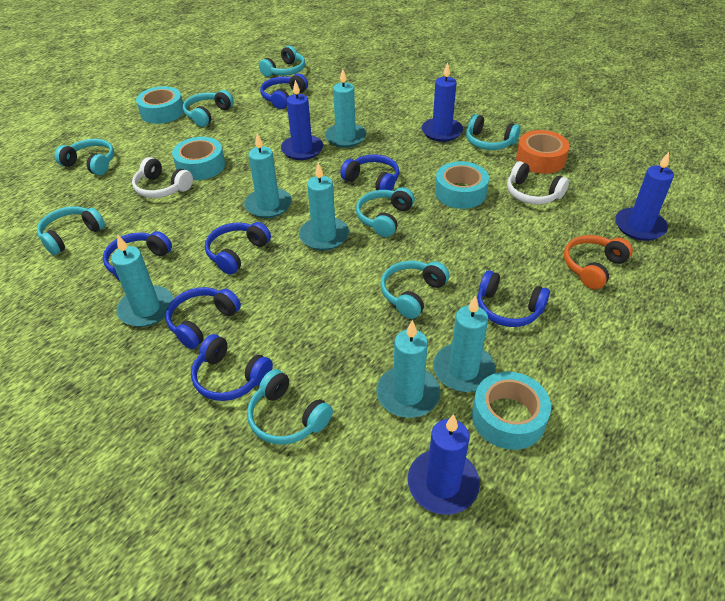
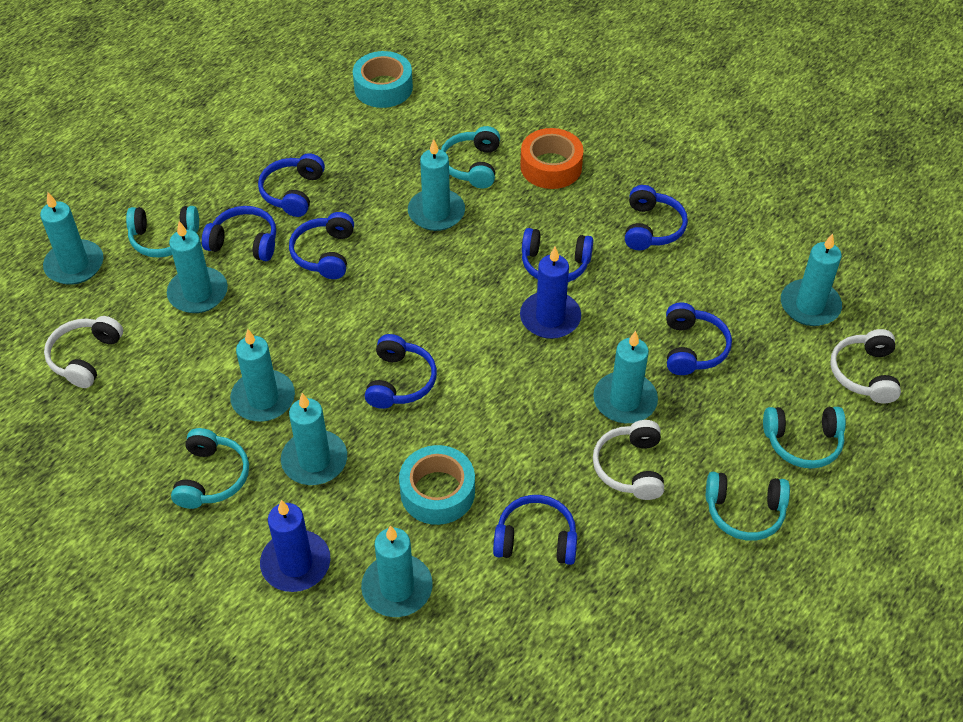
blue candle: [281,80,323,160] [408,414,480,515] [422,62,463,142] [615,152,674,241] = 4 -> [260,500,330,592] [520,246,581,339] = 2
blue headphones: [103,231,172,281] [166,287,241,349] [191,334,273,401] [205,222,271,275] [260,74,308,109] [340,154,399,190] [477,270,550,327] = 7 -> [202,206,276,261] [258,153,325,217] [289,212,354,279] [365,334,437,409] [493,495,577,565] [522,228,593,282] [625,185,688,250] [666,302,732,375] = 8
orange headphones: [564,235,633,290] = 1 -> none = 0
turquoise candle: [111,235,174,327] [244,133,292,218] [299,162,349,251] [325,69,367,148] [376,320,441,418] [433,295,496,392] = 6 -> [40,193,103,285] [167,221,228,313] [230,329,295,422] [281,393,347,485] [361,525,433,617] [408,139,465,231] [593,331,658,423] [781,233,842,326] = 8
turquoise headphones: [37,206,105,255] [55,139,114,175] [183,90,234,127] [247,369,333,445] [259,46,305,77] [356,187,415,237] [380,261,450,319] [466,114,521,150] = 8 -> [126,206,199,258] [171,428,249,509] [441,126,500,188] [706,472,790,541] [763,407,846,468] = 5
turquoise tape: [136,86,184,124] [172,137,225,180] [435,161,489,209] [472,371,551,450] = 4 -> [353,51,413,108] [399,445,475,525] = 2
white headphones: [132,157,193,198] [507,161,569,204] = 2 -> [44,316,123,388] [593,420,664,500] [830,329,901,403] = 3

